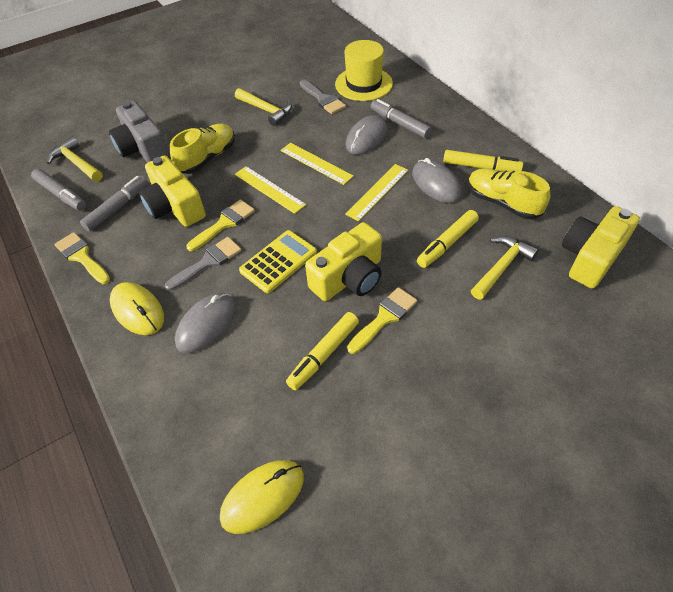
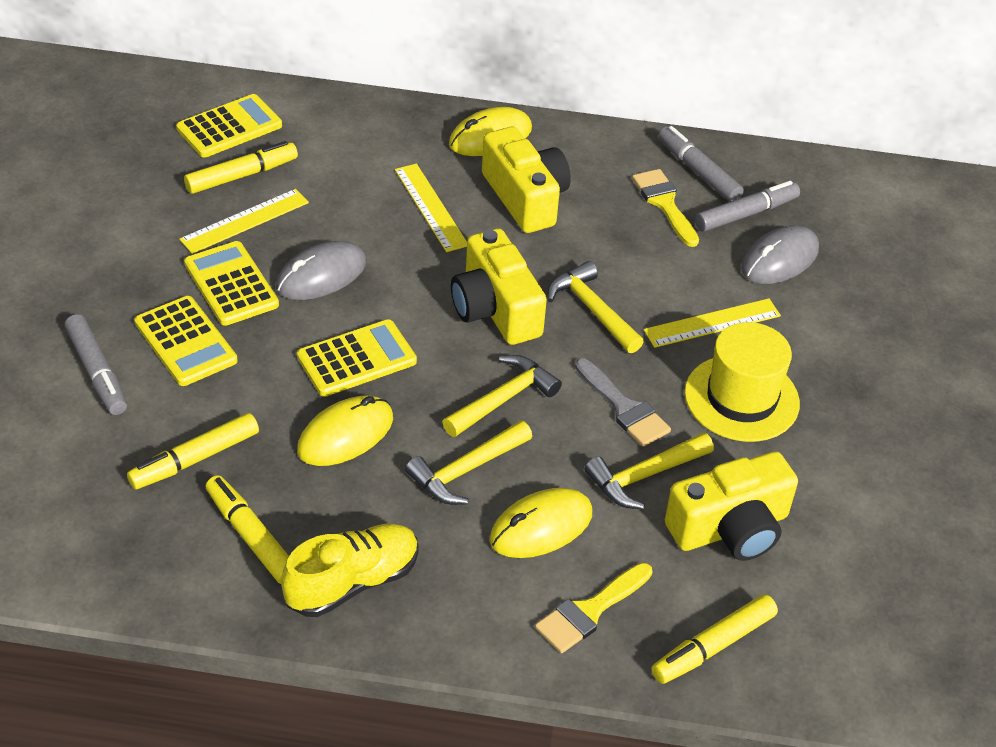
grey brush: [165,237,242,291] [300,80,346,114] = 2 -> [575,358,671,447] = 1
grey camera: [109,101,169,163] = 1 -> none = 0
grey mouse: [175,293,236,353] [346,115,387,155] [412,158,461,203] = 3 -> [276,241,366,300] [741,225,819,284] = 2
yellow brush: [54,232,110,284] [186,200,255,251] [347,287,417,354] = 3 -> [535,563,652,653] [632,169,699,247] = 2
yellow calculator: [239,230,317,293] = 1 -> [134,296,238,386] [176,94,282,157] [184,241,279,326] [297,319,417,397] = 4
yellow hammer: [47,137,103,182] [235,88,292,126] [471,236,539,300] = 3 -> [405,420,532,505] [442,355,562,437] [547,261,644,353] [584,432,714,510] = 4
yellow marker: [286,312,359,390] [417,210,479,268] [443,150,523,172] = 3 -> [127,413,259,490] [184,141,298,194] [205,475,289,584] [652,594,778,684] = 4
yellow mouse: [110,282,164,335] [220,460,304,534] = 2 -> [297,396,393,466] [449,107,532,156] [490,488,592,558] = 3
yellow shoe: [170,124,235,174] [468,168,550,219] = 2 -> [281,524,419,617] = 1

